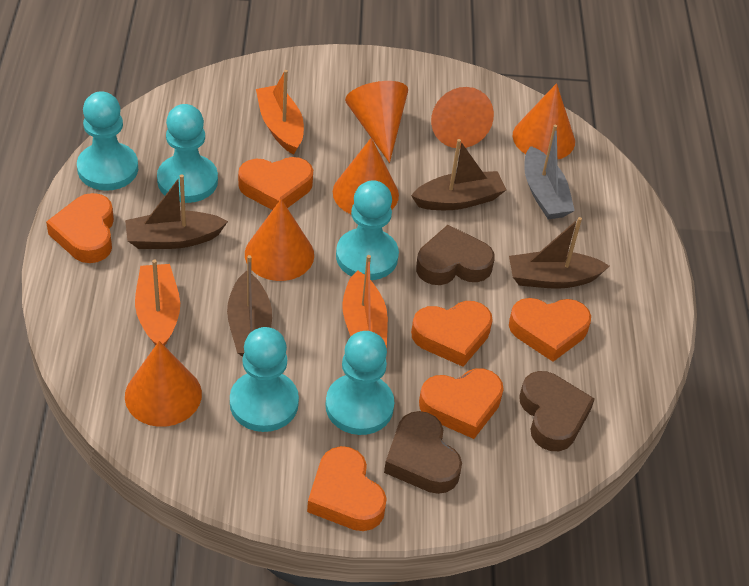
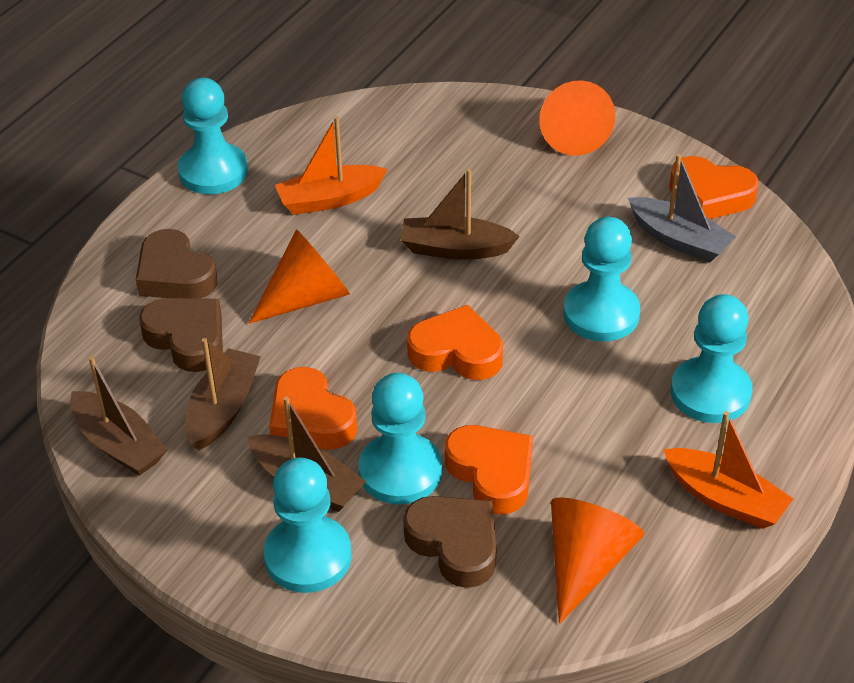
orange boat: [135,260,180,346] [256,70,304,155] [343,255,388,348] = 3 -> [275,116,387,215] [663,411,793,529] = 2
orange cone: [125,341,202,427] [245,199,314,281] [333,138,399,214] [345,81,408,163] [431,87,494,148] [513,83,575,160] = 6 -> [249,229,350,324] [539,80,615,156] [551,497,644,624] = 3
orange heart: [46,193,114,263] [238,157,313,210] [307,446,387,531] [411,301,493,367] [419,368,504,439] [509,298,591,362] = 6 -> [269,367,357,450] [407,305,503,380] [445,425,533,514] [669,156,759,219] = 4

